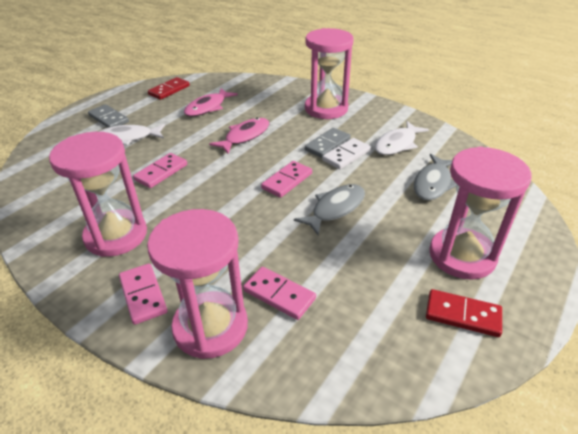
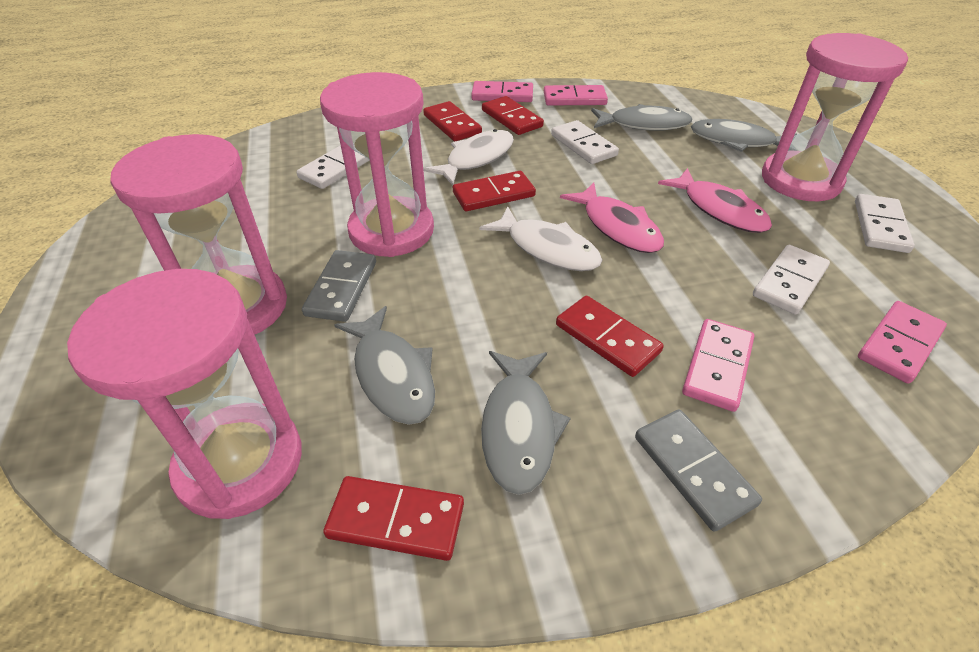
grey fish: [294,184,365,235] [414,154,456,200] = 2 -> [334,306,435,425] [481,351,570,495] [591,104,692,131] [691,119,797,152] = 4
red domino: [148,77,190,100] [426,289,502,337] = 2 -> [323,476,464,561] [423,101,482,141] [453,171,536,211] [482,96,544,135] [556,296,664,377] = 5
white domino: [322,138,371,169] = 1 -> [297,145,369,189] [551,120,619,164] [753,245,830,315] [855,194,915,253] = 4

